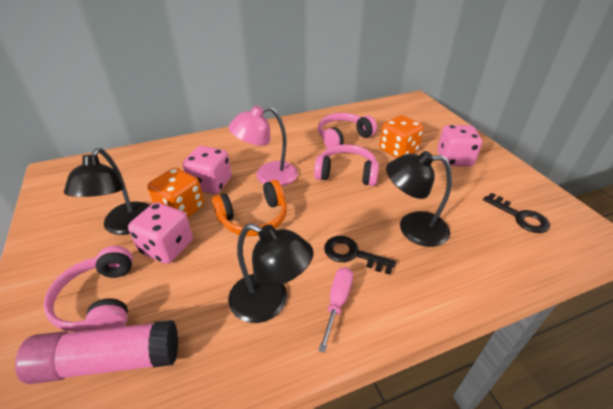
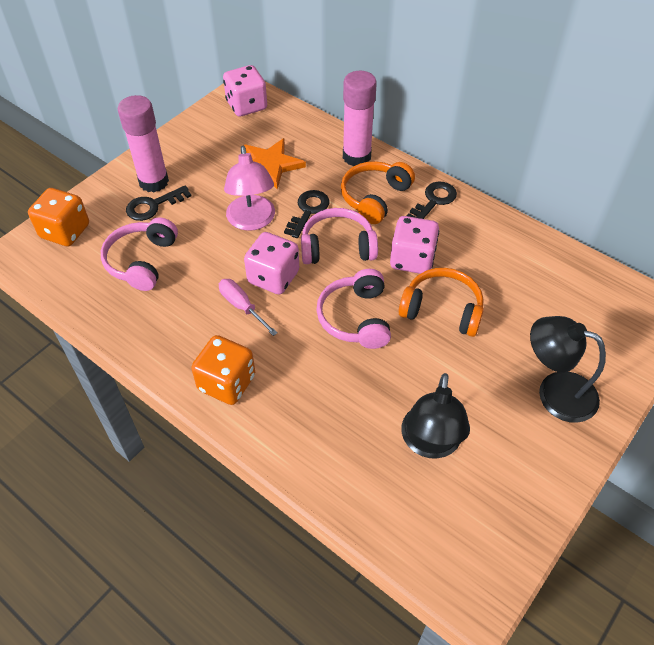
black key: [324,236,396,274] [483,193,550,233] = 2 -> [126,185,191,221] [284,190,329,238] [407,182,457,219] = 3
black lamp: [64,148,150,235] [228,224,314,323] [386,151,452,247] = 3 -> [402,373,470,459] [530,316,606,423] = 2
orange headphones: [212,180,287,236] = 1 -> [341,161,415,224] [398,268,484,337] = 2
orange star: none = 0 -> [244,138,306,190] = 1
pink glue stick: [15,320,178,384] = 1 -> [118,95,169,192] [343,71,377,166] = 2

